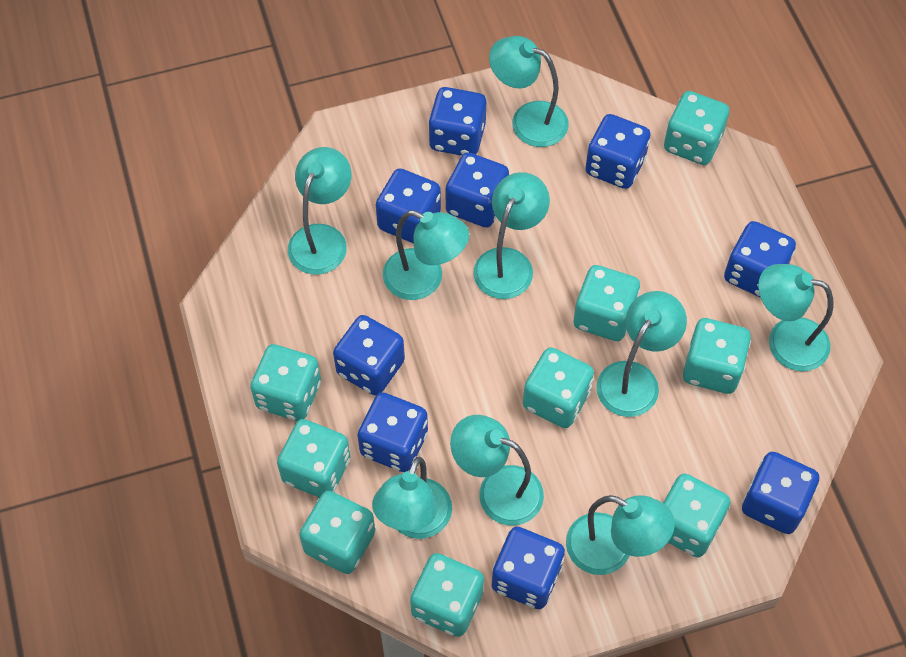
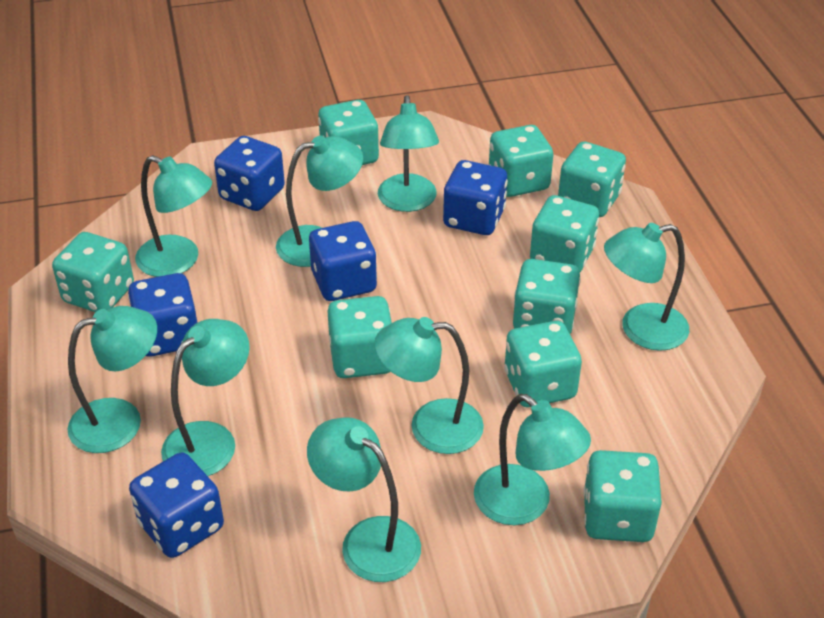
blue dice: [333,315,405,396] [358,392,428,472] [376,168,441,244] [428,87,486,156] [446,152,509,227] [492,527,565,609] [585,114,651,189] [724,221,796,297] [742,452,819,534] = 9 -> [128,273,197,357] [129,452,224,558] [214,136,285,211] [309,221,377,301] [443,160,508,235] = 5

